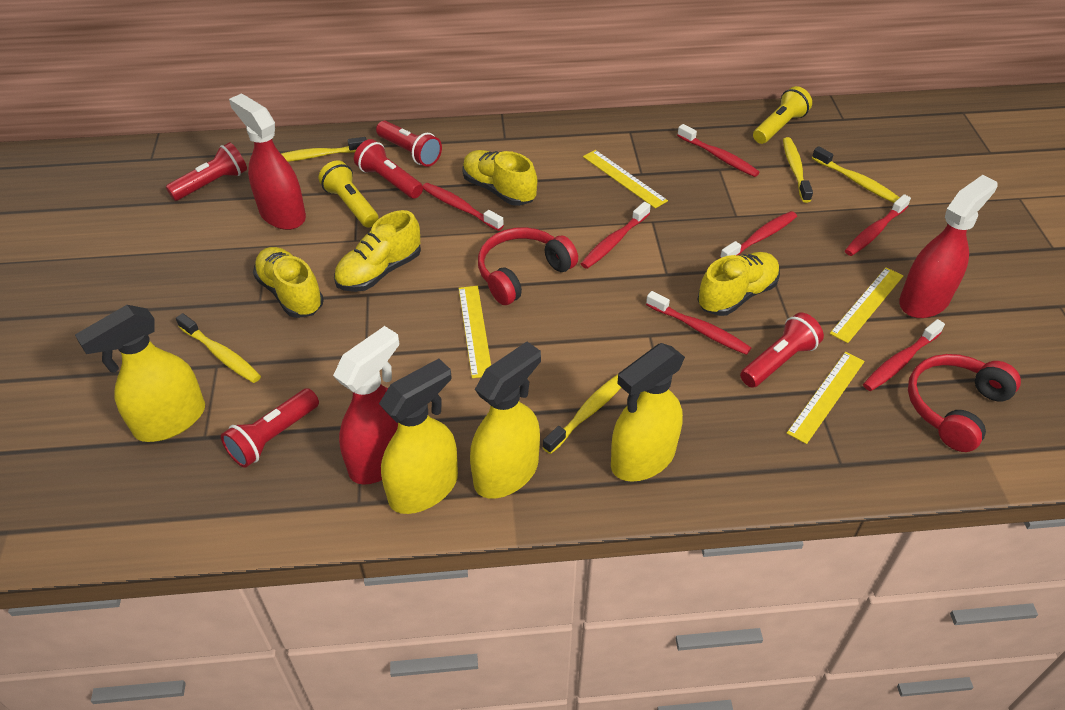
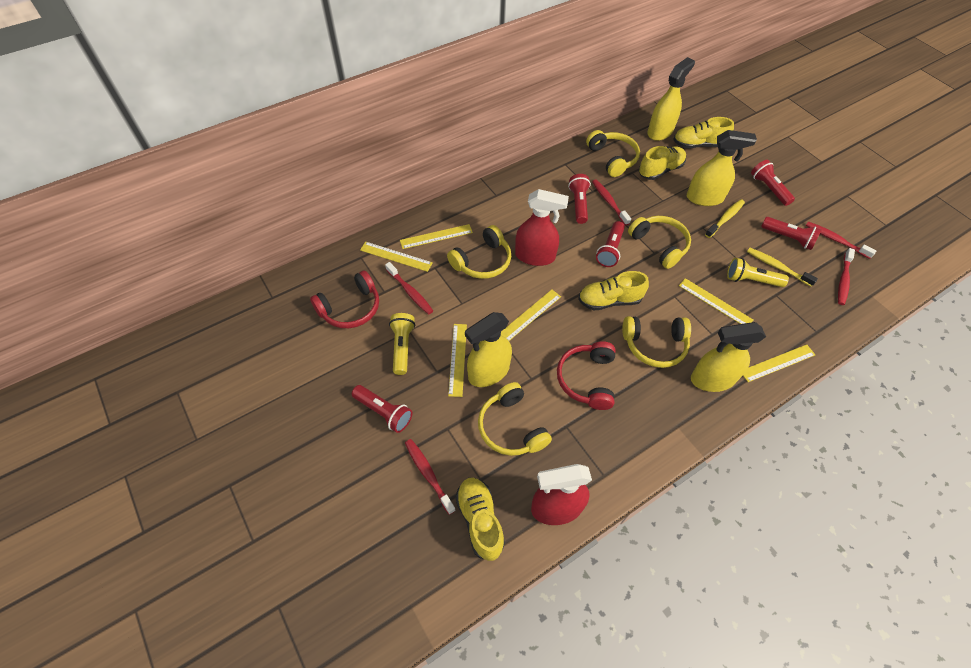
red spray bottle: [229,93,306,230] [333,326,399,485] [899,175,998,318] = 3 -> [515,189,569,266] [531,464,592,525] = 2
red toothbrush: [423,183,504,231] [581,202,651,269] [646,291,751,355] [677,124,760,177] [720,211,797,258] [845,194,911,256] [863,319,945,391] = 7 -> [385,262,433,314] [405,439,456,515] [592,179,631,226] [805,221,876,259] [838,248,855,305] = 5
yellow headphones: none = 0 -> [447,225,511,279] [478,382,552,456] [586,130,640,177] [622,316,691,368] [628,216,691,269] = 5
yellow ruler: [459,286,491,378] [583,150,668,208] [787,352,865,444] [830,267,903,343] = 4 -> [360,242,433,272] [400,224,473,249] [448,324,467,397] [501,290,561,341] [679,278,753,324] [743,345,815,382] = 6
yellow toothbrush: [176,313,261,383] [281,137,367,162] [543,374,621,454] [783,137,813,203] [812,146,900,203] = 5 -> [705,199,745,238] [747,248,818,287] = 2

